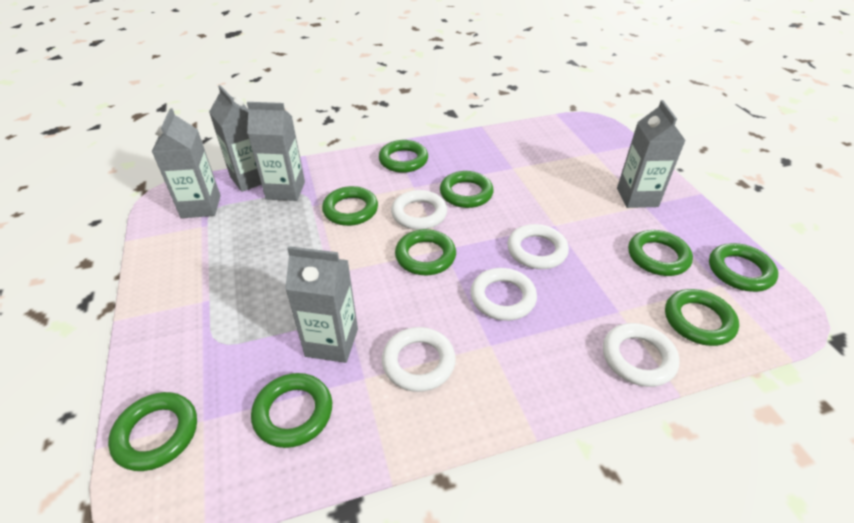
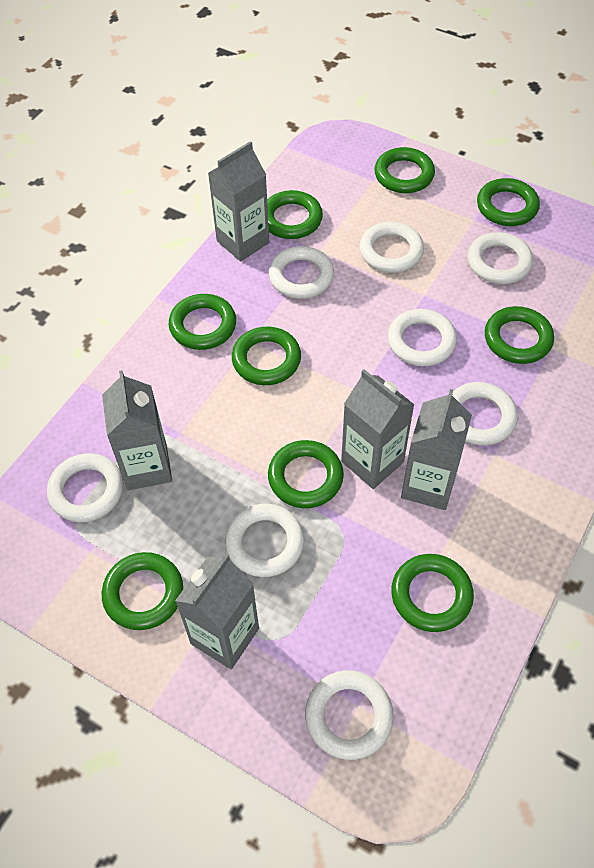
white ring: [382,327,456,392] [391,190,447,230] [470,268,537,321] [507,224,569,269] [603,323,679,387] = 5 -> [47,453,124,522] [225,504,304,577] [269,246,334,299] [305,670,394,760] [360,222,424,273] [388,309,457,366] [452,382,518,446] [468,232,533,284] = 8

